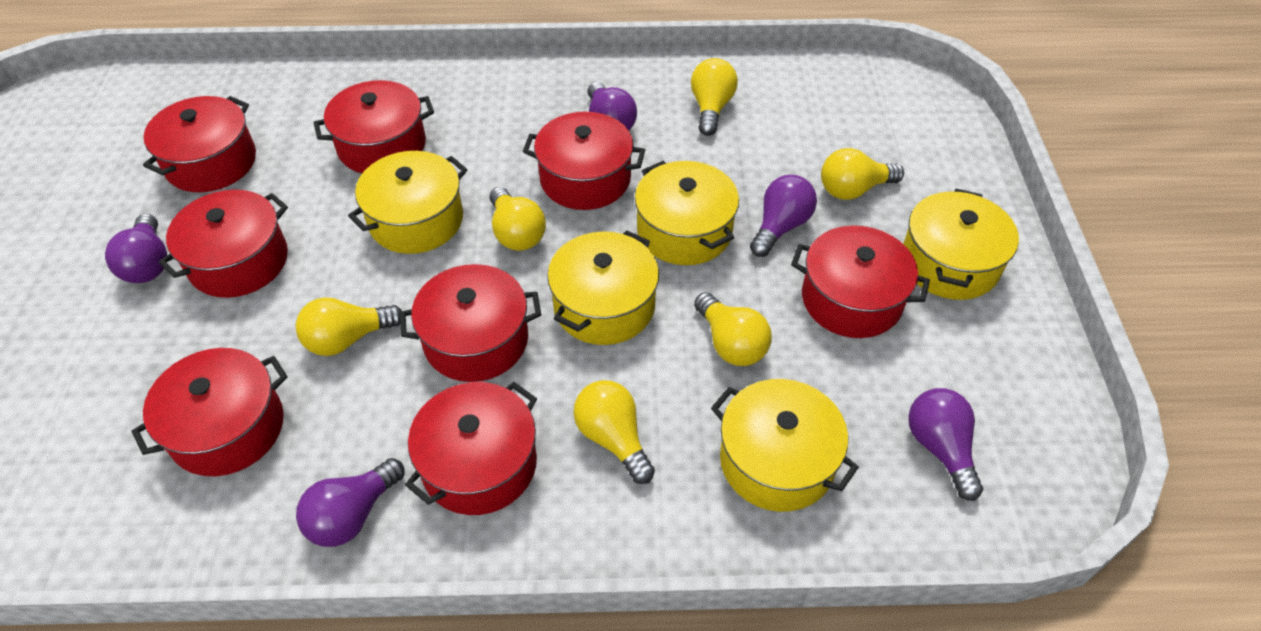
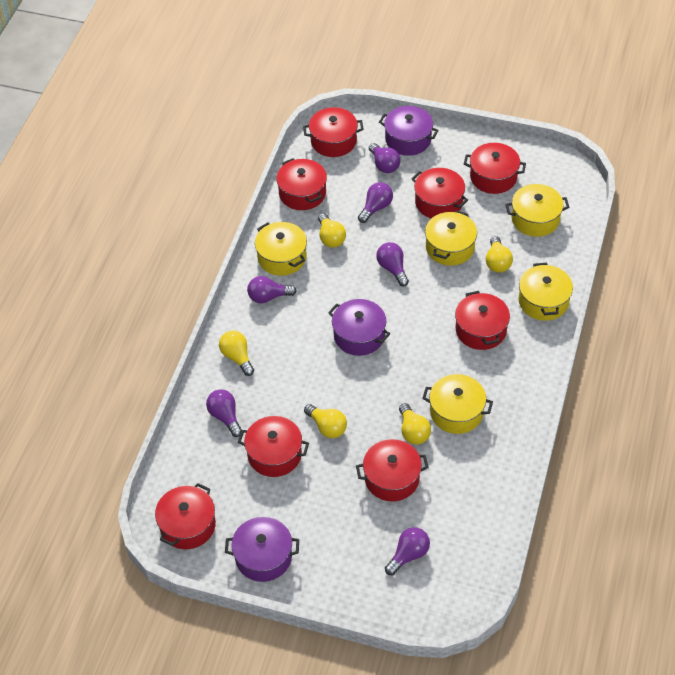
purple light bulb: [105,214,167,283] [296,458,404,547] [587,82,637,130] [750,175,817,257] [908,388,983,501] = 5 -> [206,389,242,437] [247,276,297,303] [358,182,393,223] [369,143,400,173] [376,242,409,287] [385,527,430,575] = 6
purple pot: none = 0 -> [225,517,299,582] [328,299,390,356] [379,106,439,156] = 3
yellow light bulb: [296,297,402,356] [490,187,546,251] [574,380,655,484] [691,58,738,136] [694,292,772,366] [821,148,904,200] = 6 -> [219,330,254,376] [304,404,347,438] [318,213,346,247] [399,403,431,445] [486,236,513,273] = 5

